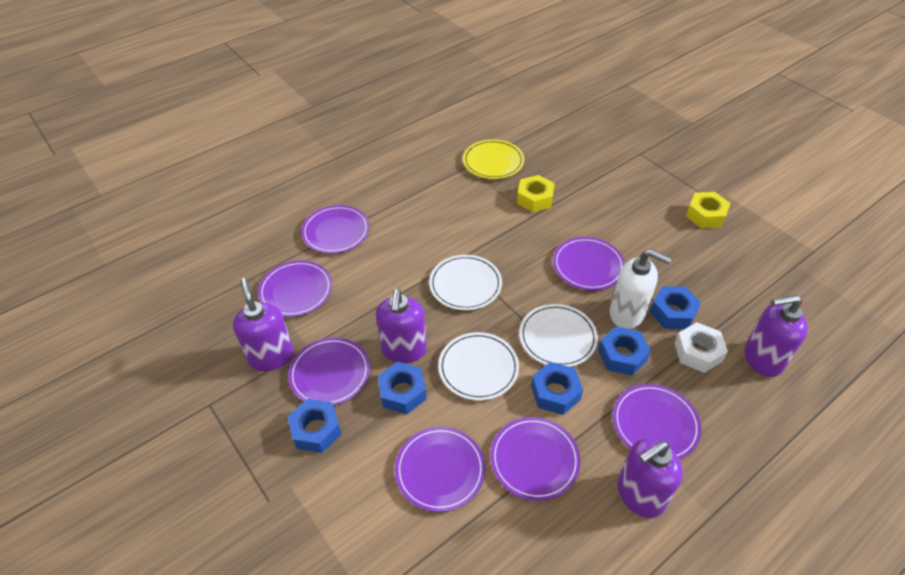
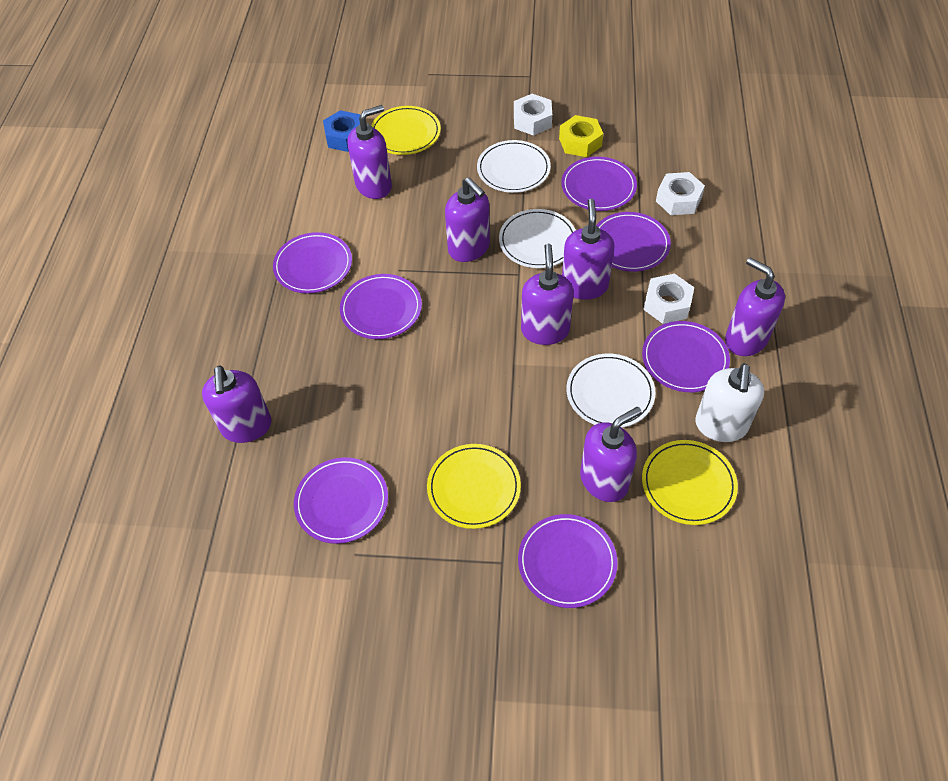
blue nut: [288,399,342,453] [378,362,426,414] [531,362,583,415] [598,326,651,376] [650,286,701,329] = 5 -> [323,110,360,152] = 1
purple soap dispenser: [233,278,294,371] [376,289,427,363] [617,438,683,518] [744,295,808,377] = 4 -> [202,366,272,443] [347,105,392,199] [445,177,490,262] [521,244,574,345] [562,199,615,300] [580,407,642,502] [725,258,785,356] = 7
white nut: [674,322,728,373] = 1 -> [514,94,552,136] [643,274,694,324] [656,172,705,215] = 3
yellow nut: [517,175,555,212] [686,192,731,228] = 2 -> [559,115,603,157] = 1
yellow plate: [463,139,524,179] = 1 -> [371,106,441,155] [427,444,521,529] [642,440,738,525] = 3

